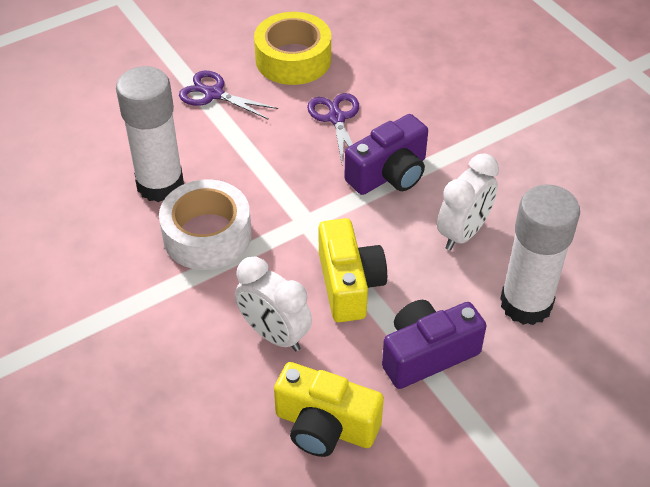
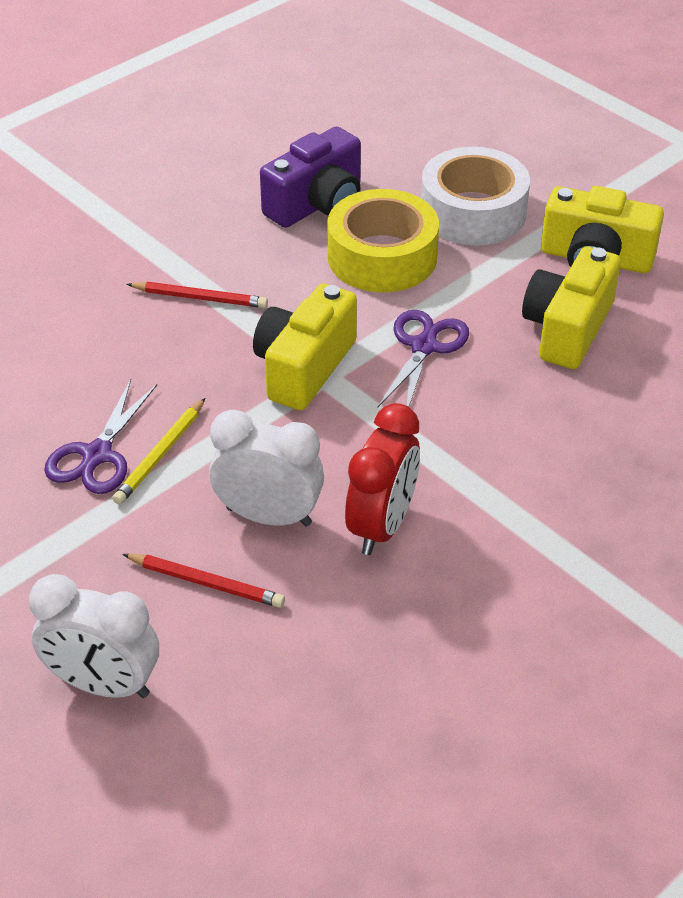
purple camera: [344,114,428,195] [382,300,486,389] = 2 -> [260,127,361,228] = 1
red clock: none = 0 -> [345,403,420,555] = 1
red pencil: none = 0 -> [122,554,285,608] [126,282,268,308] = 2
white glue stick: [116,66,184,202] [500,184,580,325] = 2 -> none = 0
yellow camera: [274,362,384,457] [319,218,387,322] = 2 -> [253,283,357,410] [522,247,621,369] [541,186,664,273] = 3
yellow pencil: none = 0 -> [112,398,205,505] = 1

